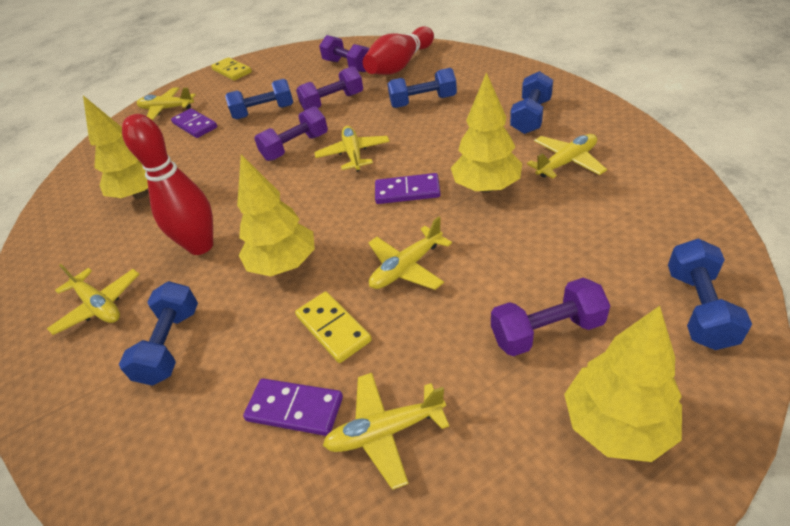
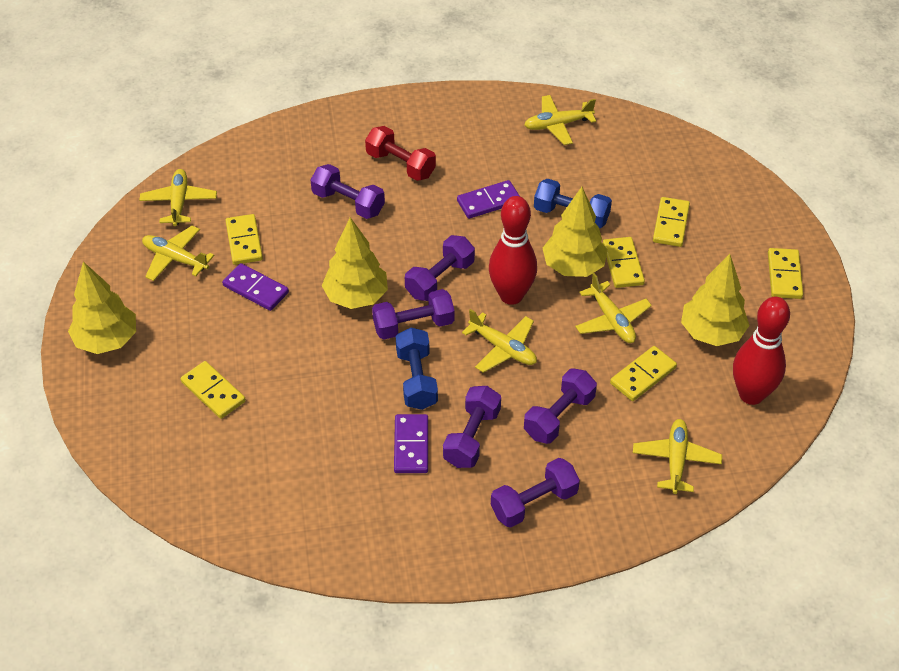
blue dumbbell: [119,281,198,386] [225,79,293,119] [388,68,457,108] [510,71,553,134] [668,239,752,350] = 5 -> [396,327,438,410] [534,179,612,228] = 2
purple dumbbell: [254,106,328,161] [296,66,363,111] [319,35,370,72] [491,278,610,356] = 4 -> [311,164,385,219] [372,289,455,340] [405,235,475,301] [443,386,501,468] [491,458,580,528] [524,369,597,444] = 6
red dumbbell: none = 0 -> [365,126,436,181] = 1
yellow domino: [211,57,252,81] [295,291,372,363] = 2 -> [181,361,246,419] [225,214,263,265] [603,237,645,288] [610,346,677,401] [653,197,690,247] [768,248,803,299] = 6

